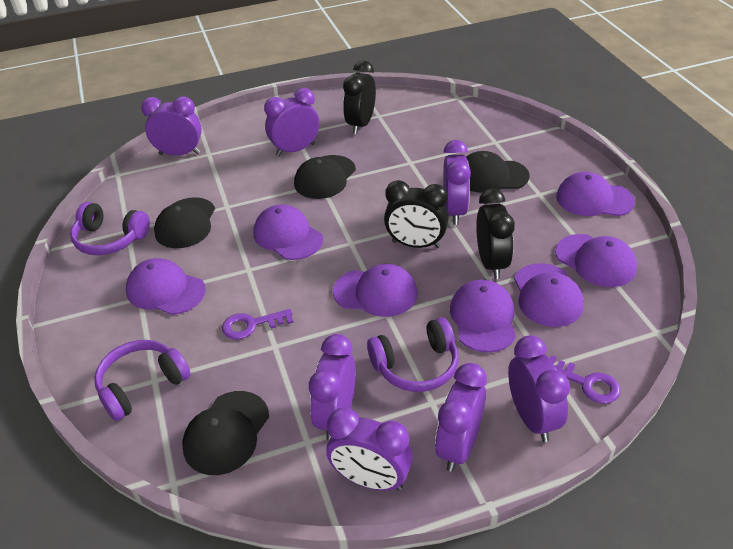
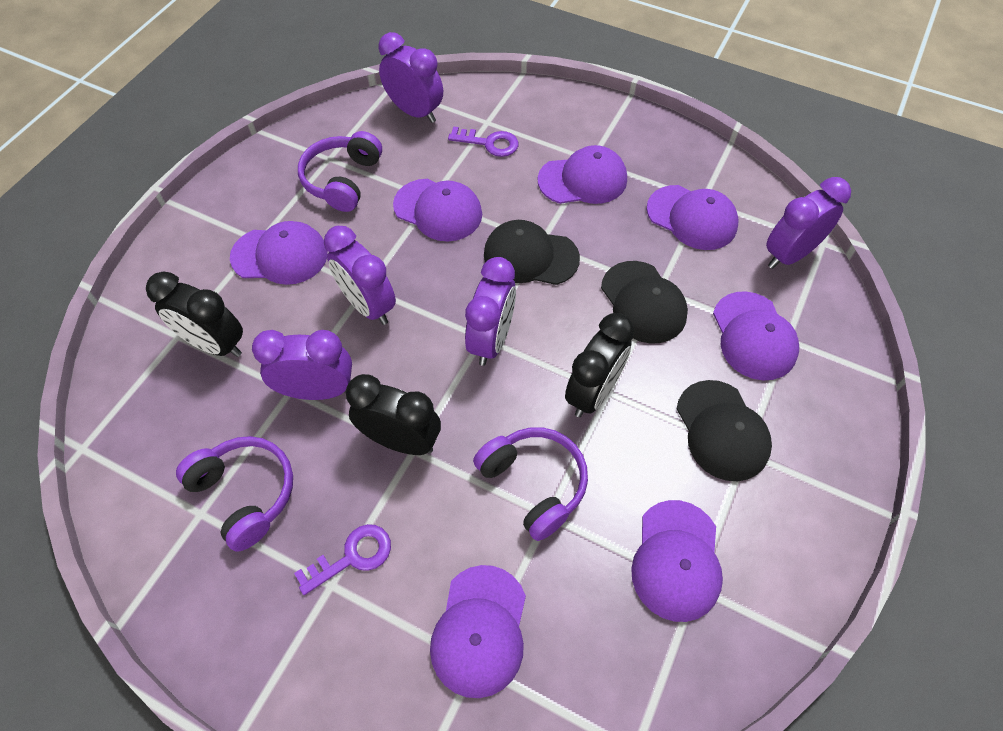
black cap: [154,197,215,248] [182,391,269,475] [294,155,356,199] [466,151,529,193] = 4 -> [484,220,580,285] [601,261,688,344] [677,380,772,481] = 3
purple clock: [141,96,202,156] [264,88,319,156] [309,334,356,440] [326,407,413,491] [435,363,487,472] [443,140,471,225] [508,335,570,442] = 7 -> [252,330,352,400] [324,226,396,325] [378,32,443,123] [465,257,516,366] [766,177,851,269] = 5

